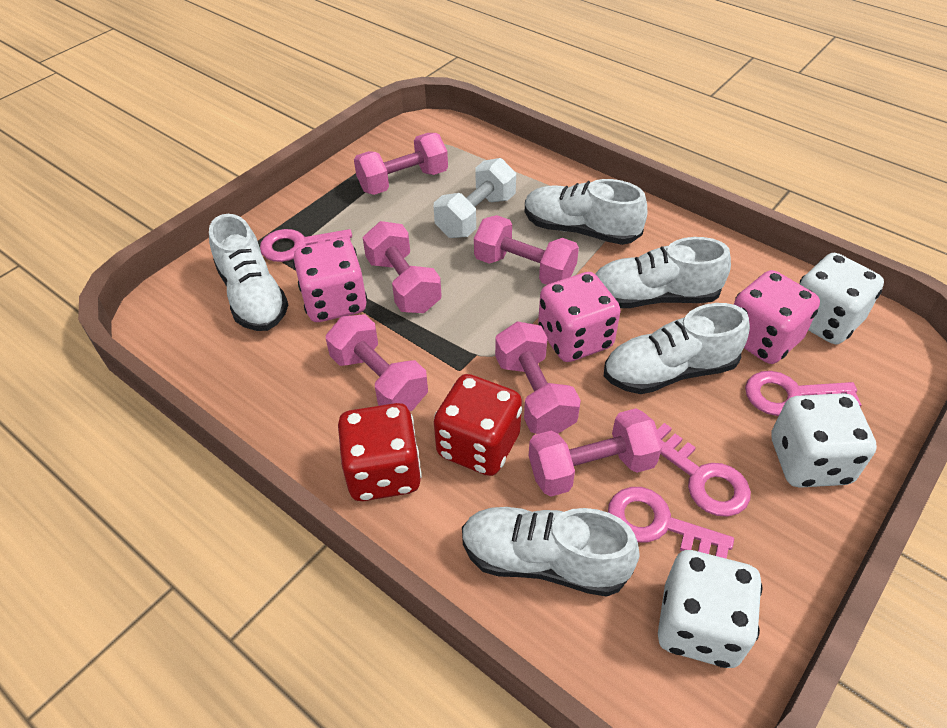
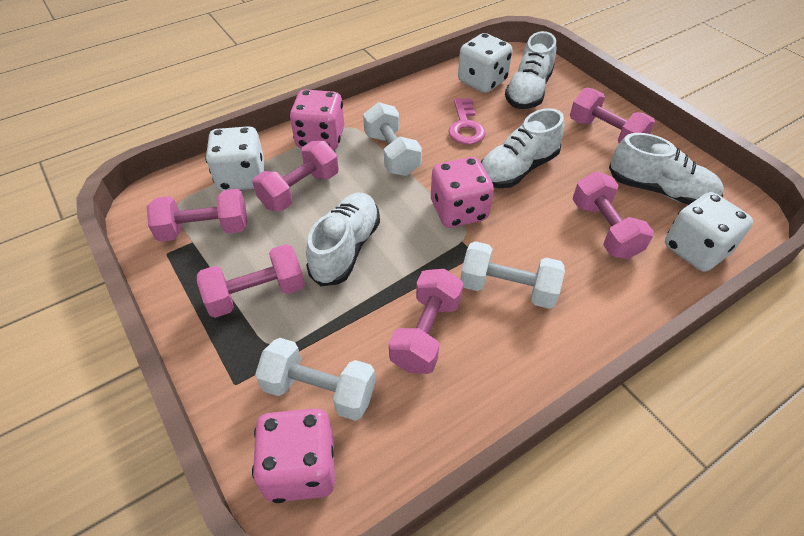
pink key: [260,229,352,262] [608,487,734,559] [657,423,751,517] [745,371,861,416] = 4 -> [449,98,486,145] = 1
red dice: [338,403,422,501] [434,374,522,476] = 2 -> none = 0
white dumbbell: [434,158,516,238] = 1 -> [255,338,376,421] [363,102,422,176] [460,241,565,309] = 3
white shoe: [209,214,288,331] [462,507,640,597] [525,179,647,245] [595,237,731,308] [604,303,750,394] = 5 -> [306,193,380,286] [481,108,564,188] [505,31,556,109] [609,133,724,205] = 4

